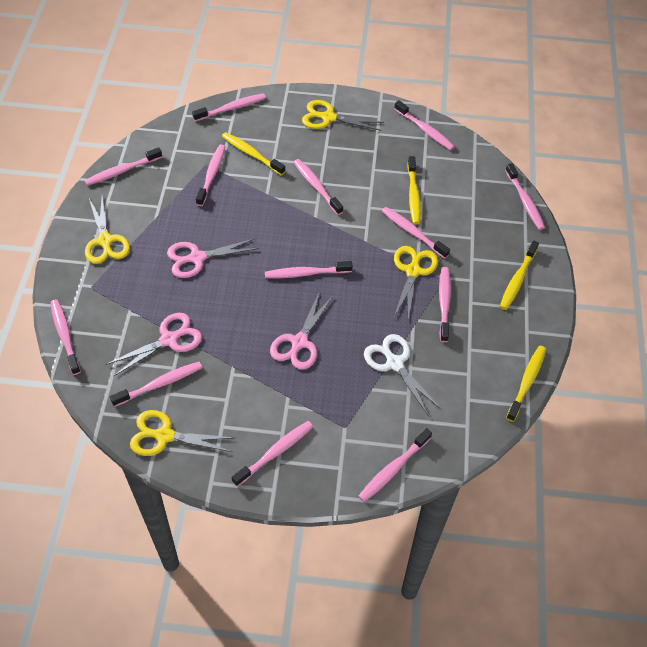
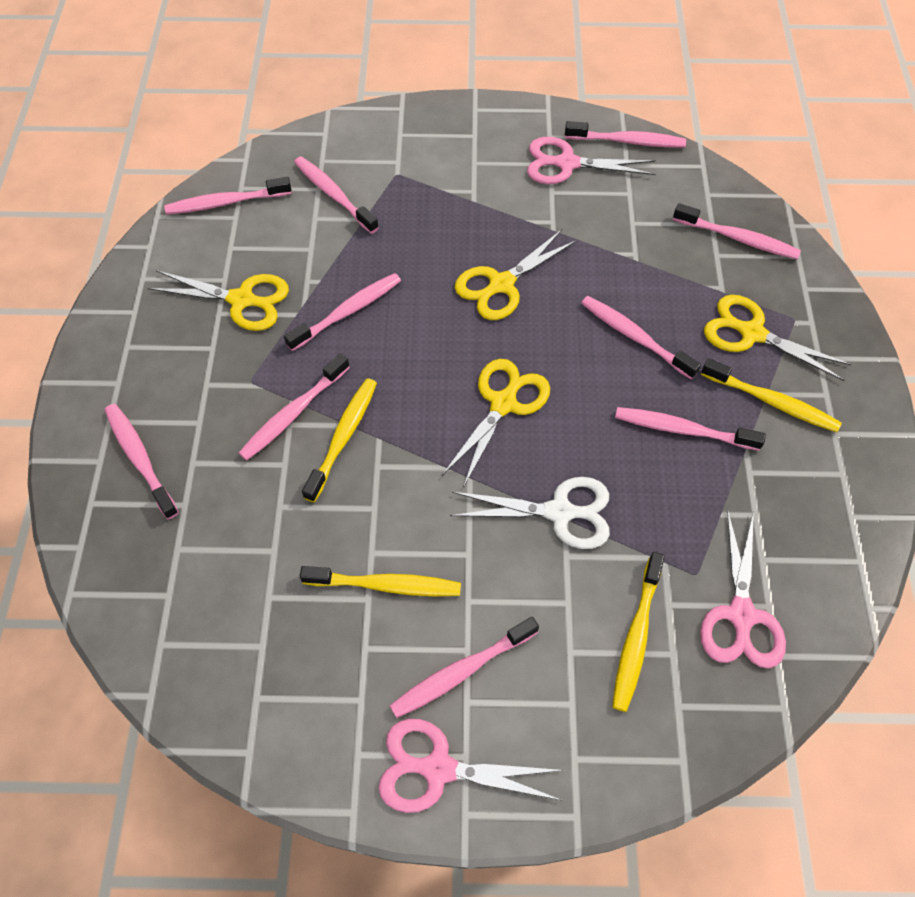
pink toothbrush: [50,300,81,375] [84,147,162,186] [110,362,202,407] [192,93,266,122] [196,145,225,206] [232,421,313,487] [265,261,353,278] [294,159,343,215] [358,428,432,502] [382,207,450,259] [394,100,455,150] [439,267,451,342] [505,163,545,230] = 13 -> [105,404,179,519] [164,177,292,214] [239,353,350,460] [284,273,401,351] [294,156,379,234] [389,617,539,718] [565,121,686,147] [581,296,701,379] [615,407,766,451] [673,203,801,259] = 10

